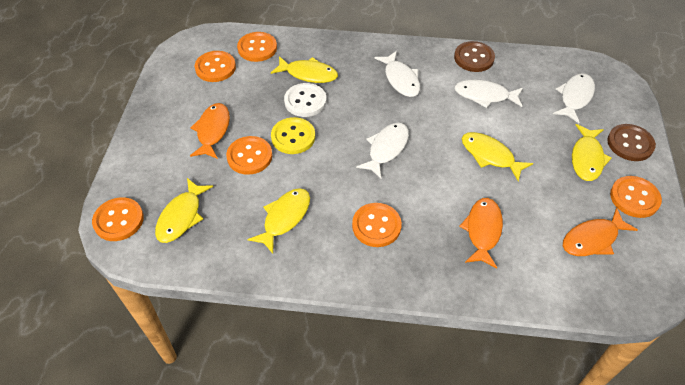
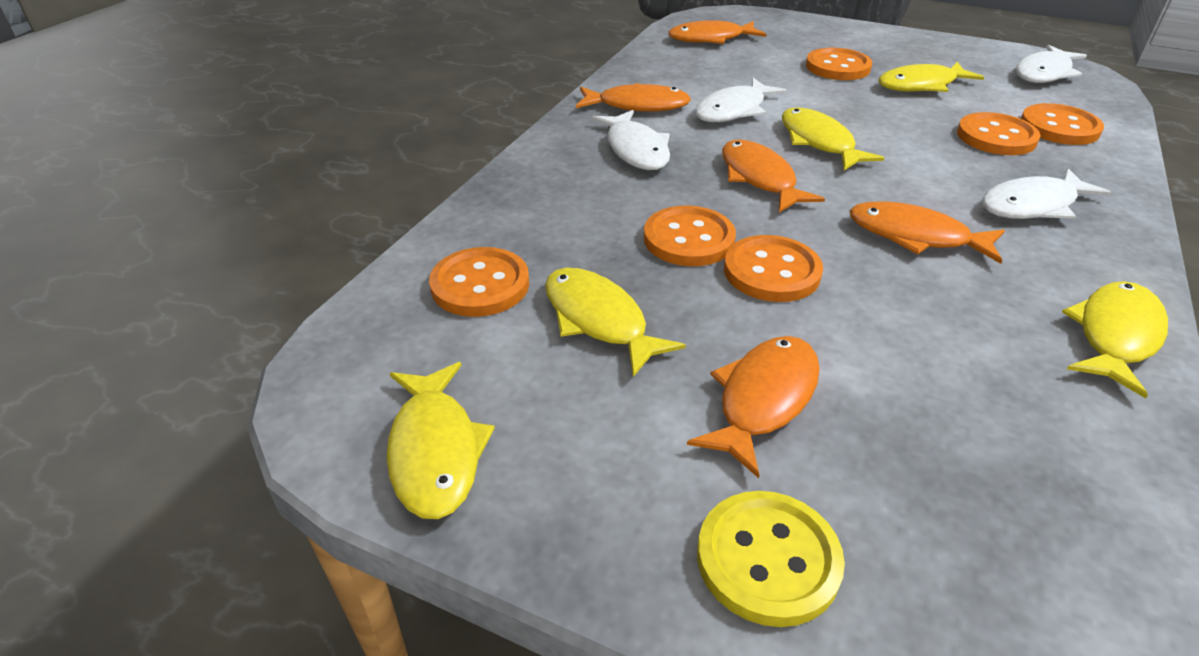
brown button: [454,41,495,72] [607,124,656,161] = 2 -> none = 0
orange fish: [190,103,230,159] [459,198,503,268] [563,208,638,256] = 3 -> [576,83,691,112] [668,20,766,44] [687,336,820,478] [722,140,825,212] [849,201,1005,264] = 5
white button: [284,83,326,117] = 1 -> none = 0

